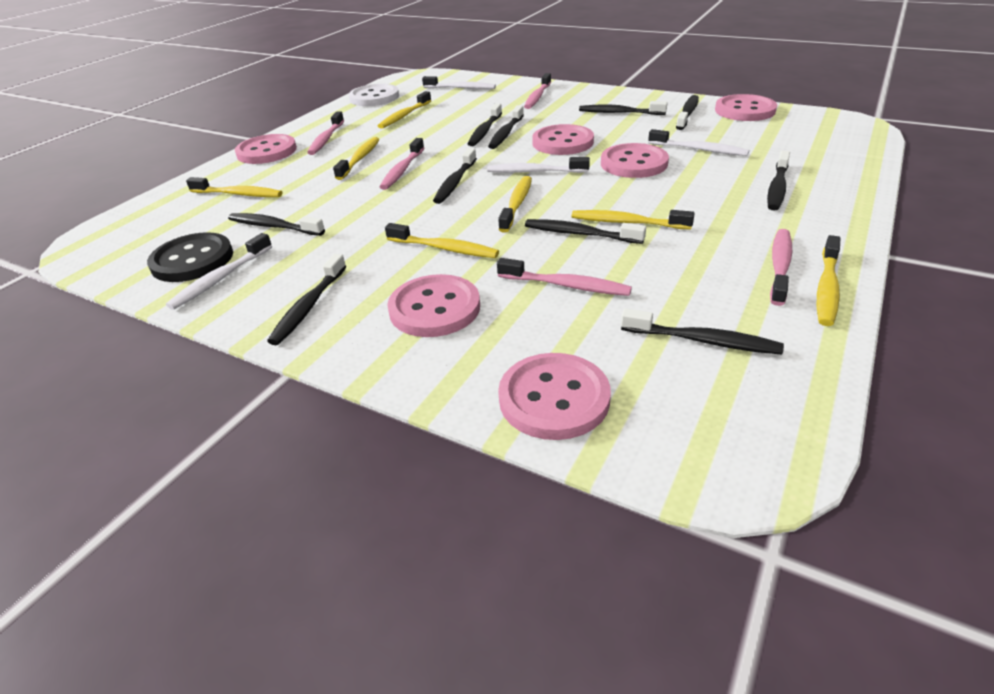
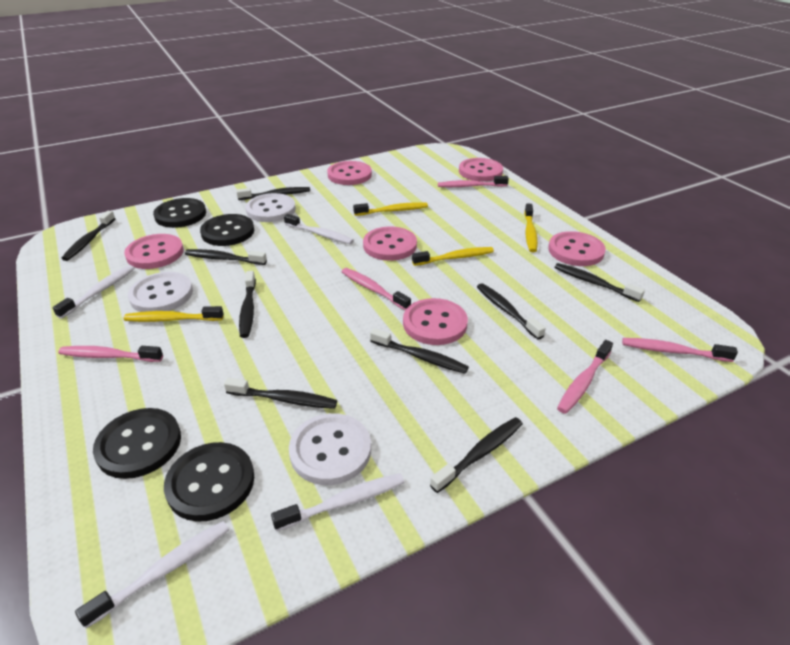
black button: [147,232,233,282] = 1 -> [93,408,181,479] [153,198,206,228] [164,442,254,522] [200,214,254,246] = 4
black toothbrush: [228,213,325,236] [267,254,346,345] [433,148,477,204] [468,103,502,146] [488,105,524,149] [525,219,646,244] [579,101,668,115] [621,309,784,355] [676,95,699,130] [767,151,790,211] = 10 -> [61,211,116,261] [185,249,267,265] [224,378,337,409] [236,187,310,200] [239,271,256,338] [370,328,469,374] [430,417,523,493] [477,283,546,340] [555,263,645,302] = 9
white button: [349,84,399,106] = 1 -> [128,272,193,312] [245,193,296,222] [289,413,371,485] = 3
yellow toothbrush: [186,177,282,197] [333,137,380,180] [378,91,431,129] [385,223,499,258] [498,176,532,233] [572,210,695,230] [817,235,840,326] = 7 -> [124,306,224,322] [353,202,428,216] [412,247,494,266] [524,203,538,252] = 4

